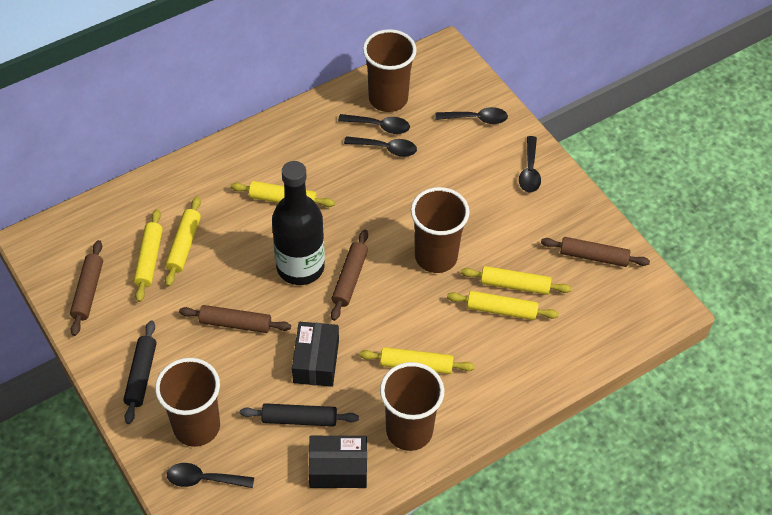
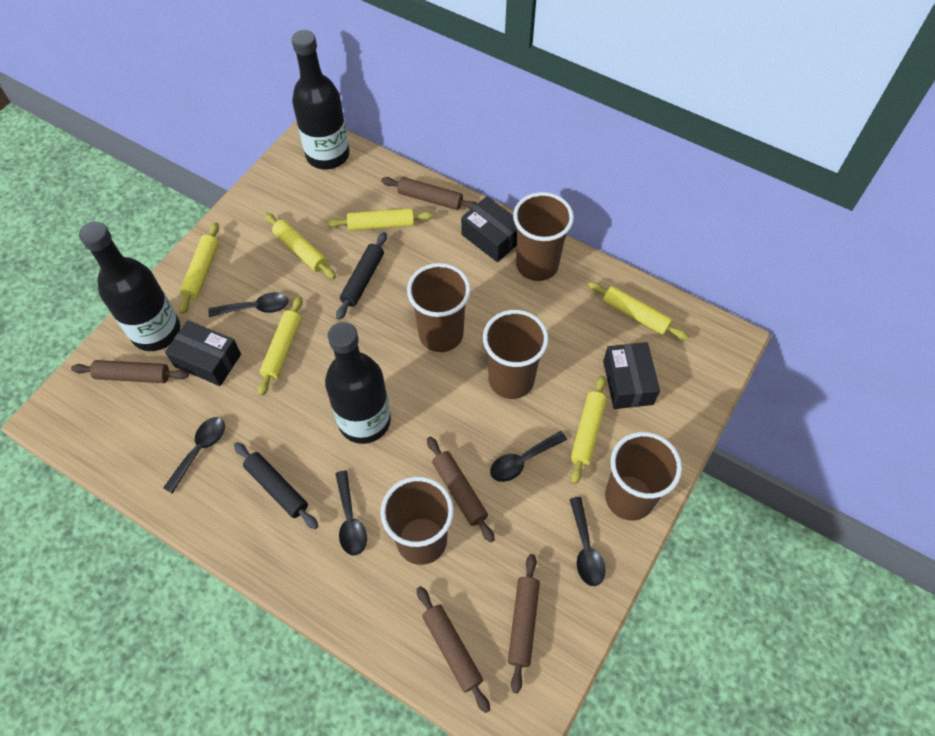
black bottle: [272,161,325,285] = 1 -> [79,221,180,351] [292,30,350,170] [325,322,391,444] = 3
black box: [292,322,339,387] [308,436,367,488] = 2 -> [165,320,241,386] [461,196,517,262] [603,342,660,409] = 3
brown cup: [155,358,220,447] [363,29,417,112] [380,362,444,451] [411,187,470,273] = 4 -> [380,476,454,565] [407,263,471,352] [483,310,549,399] [513,192,574,281] [605,432,682,521] = 5
brown rolling pin: [70,240,103,336] [179,305,291,333] [331,230,368,321] [541,237,650,267] = 4 -> [71,360,189,383] [381,177,478,210] [417,586,490,713] [427,437,495,543] [508,554,540,693] = 5

